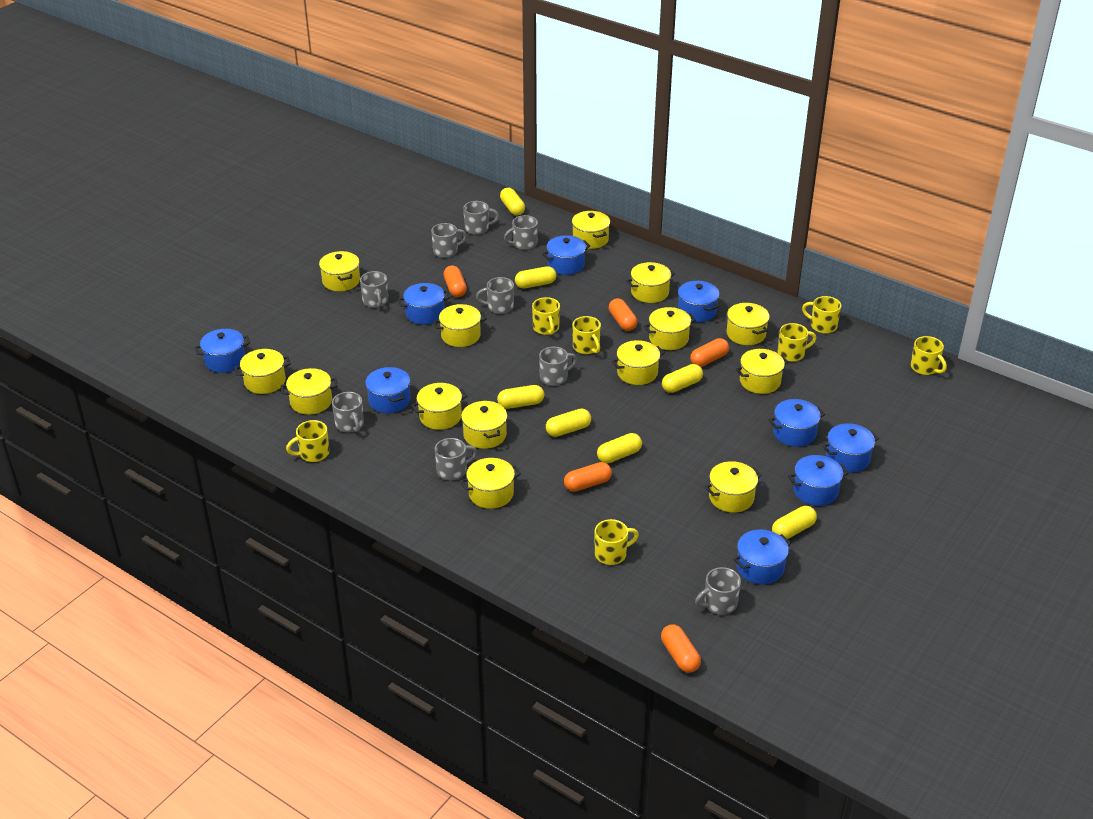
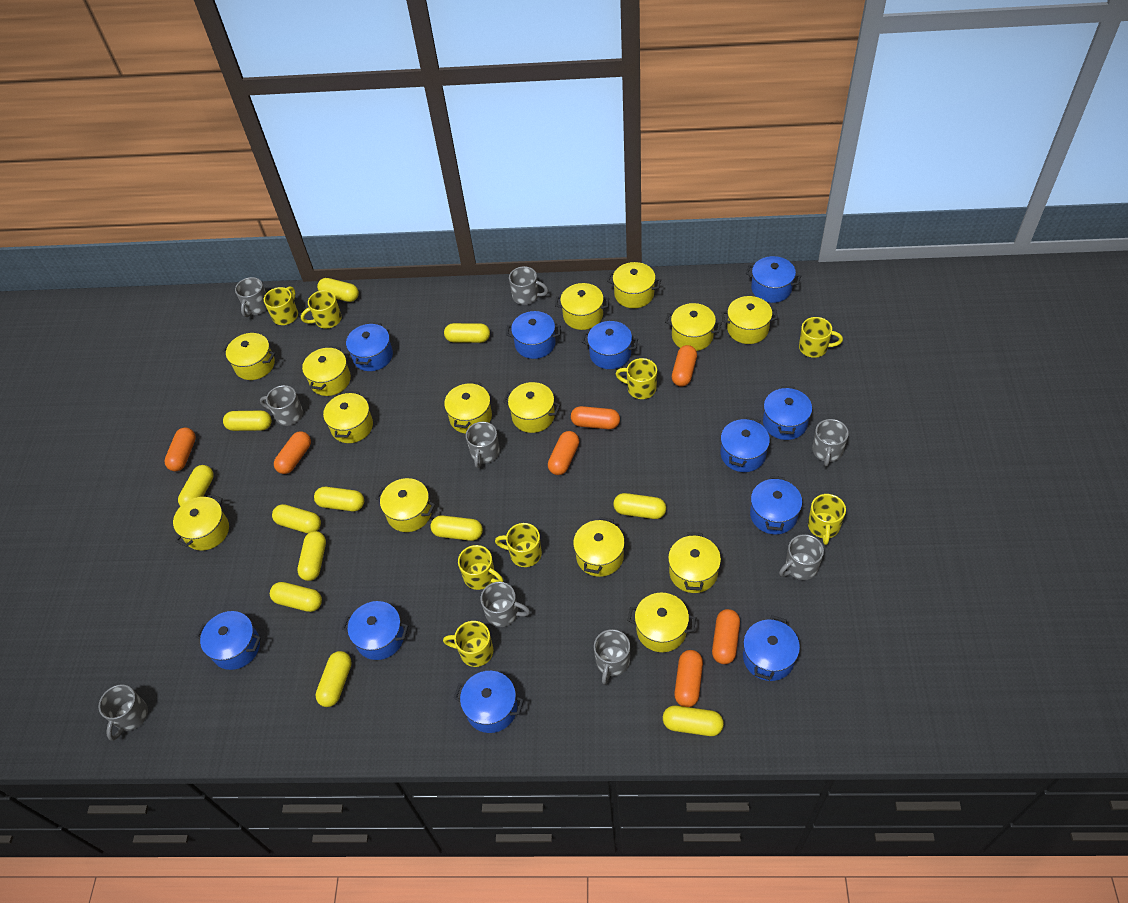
blue pot: [195,329,250,373] [365,367,411,413] [398,283,451,325] [542,235,590,275] [678,281,719,322] [733,529,791,584] [769,399,825,447] [788,455,849,506] [823,423,879,473] = 9 -> [196,611,261,670] [342,601,408,660] [346,322,393,371] [454,671,524,733] [506,311,561,359] [582,321,638,369] [721,417,770,472] [743,615,800,681] [746,256,801,303] [750,476,802,534] [763,386,812,440] = 11
orange capsule: [444,265,467,297] [564,462,612,492] [609,298,638,331] [661,624,701,673] [690,338,729,367] = 5 -> [164,428,196,471] [274,431,311,474] [548,431,579,475] [571,406,620,429] [672,345,697,387] [674,650,703,707] [712,609,740,664] = 7
yellow capsule: [497,385,544,409] [500,188,525,215] [515,266,557,289] [546,408,591,437] [597,433,642,463] [662,364,703,393] [772,506,817,539] = 7 -> [178,465,214,506] [223,410,272,431] [270,582,322,612] [272,504,321,533] [297,531,326,581] [314,487,364,511] [316,651,352,707] [317,278,359,302] [430,515,483,541] [444,323,490,343] [614,493,666,519] [663,706,724,736] = 12
yellow mug: [286,420,329,462] [532,297,560,335] [572,316,601,354] [595,519,639,565] [778,323,816,362] [802,296,841,333] [911,336,947,375] = 7 -> [264,286,298,325] [301,290,342,328] [443,621,493,667] [458,545,503,590] [495,523,542,567] [616,358,657,399] [799,317,843,358] [808,494,846,545] = 8

